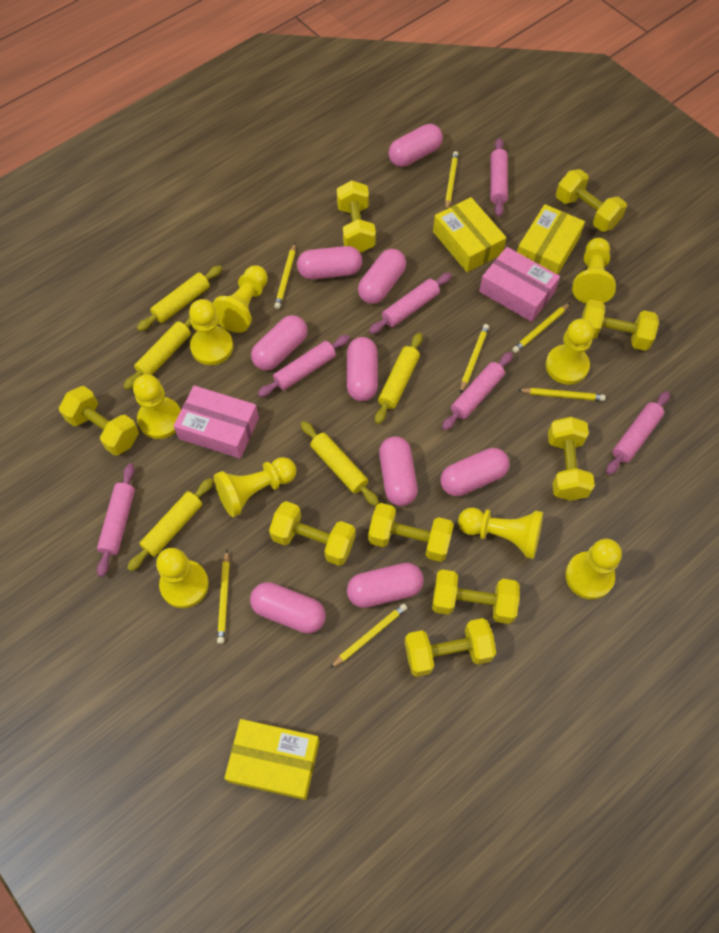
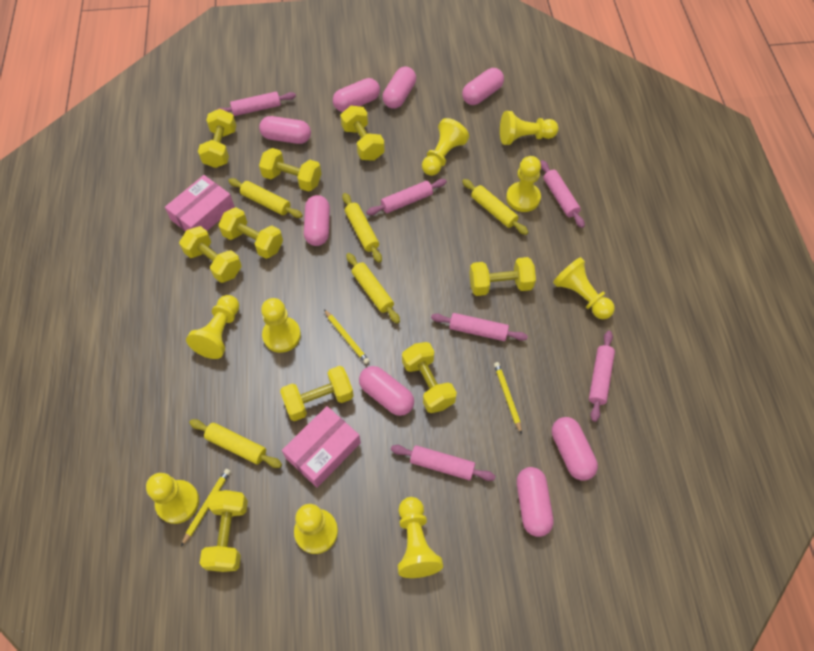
pink capsule: [250,582,326,634] [251,315,307,371] [297,246,362,279] [347,337,378,401] [347,563,424,608] [358,249,406,304] [379,436,418,506] [388,124,443,167] [441,448,510,496] = 9 -> [259,116,311,144] [304,195,330,246] [333,78,380,112] [359,366,414,416] [383,66,416,109] [462,68,504,105] [517,467,553,537] [552,417,598,481] = 8
yellow box: [224,719,319,800] [433,197,506,272] [517,204,585,275] = 3 -> none = 0
yellow pencil: [217,550,230,644] [274,243,296,309] [330,603,407,668] [445,151,458,209] [460,324,489,393] [512,303,570,353] [518,388,606,401] = 7 -> [181,469,231,546] [324,309,370,364] [494,362,522,434] = 3

